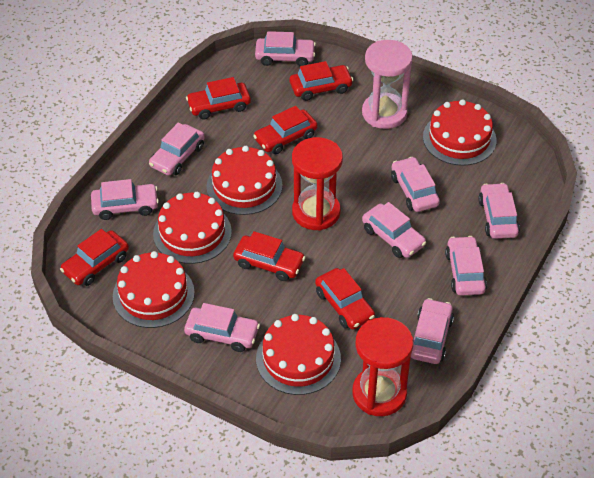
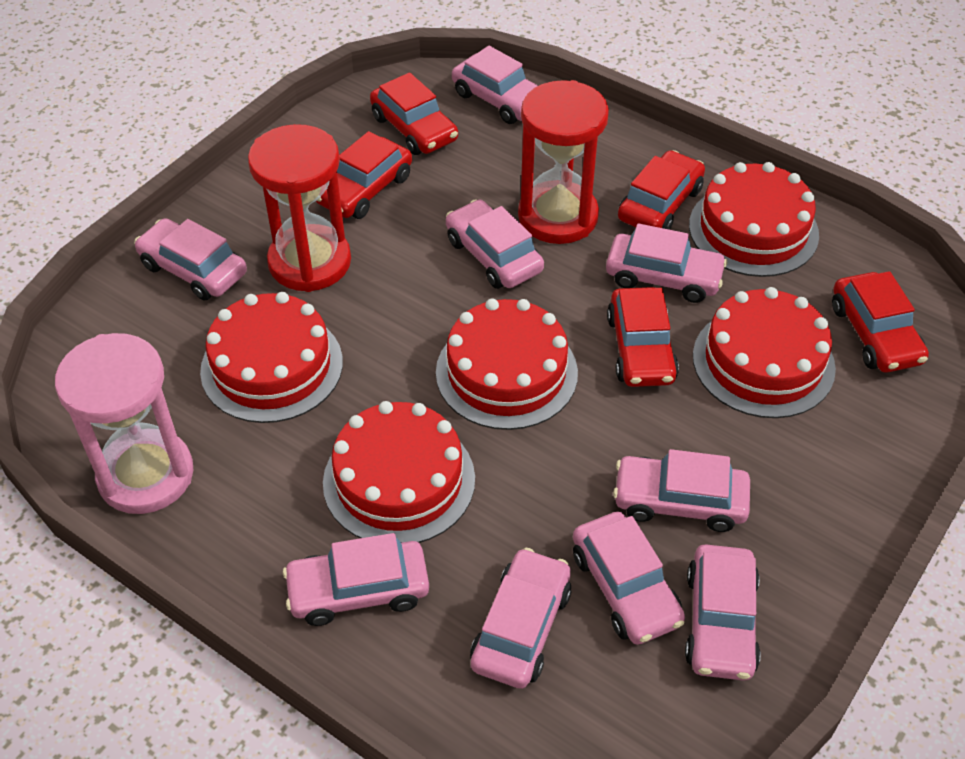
red car: [60,229,129,286] [186,77,251,120] [233,231,306,281] [253,106,318,154] [290,61,353,101] [315,268,375,329] = 6 -> [316,131,412,219] [370,73,458,155] [607,287,679,387] [618,150,705,230] [832,271,929,372] = 5

